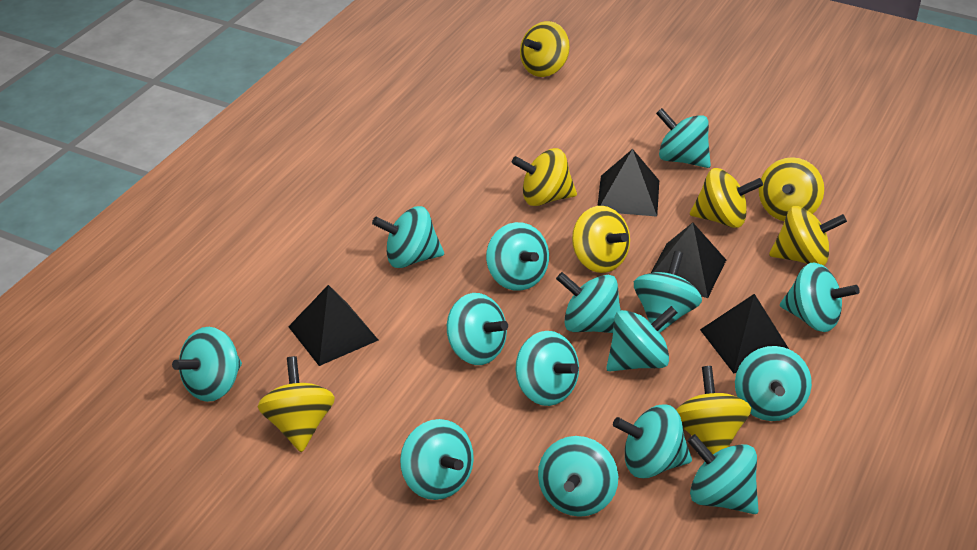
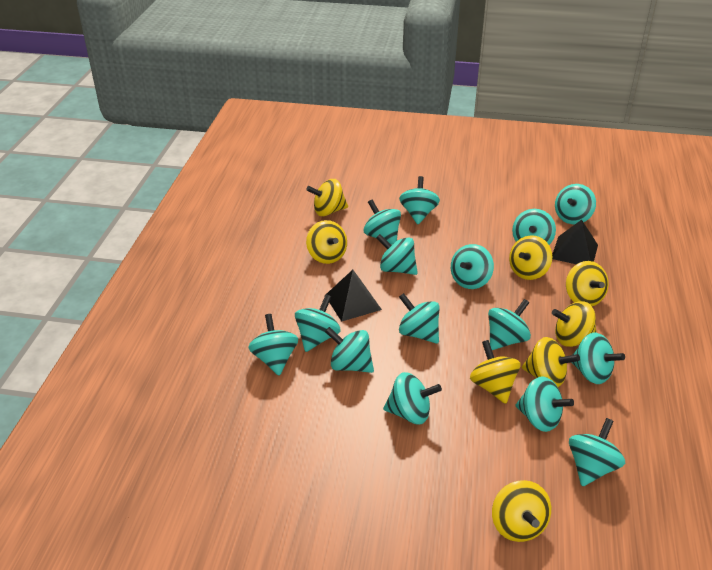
black pyramid: [288,285,378,366] [597,149,659,217] [651,223,726,298] [700,294,789,373] = 4 -> [327,270,382,322] [552,220,598,264] = 2

